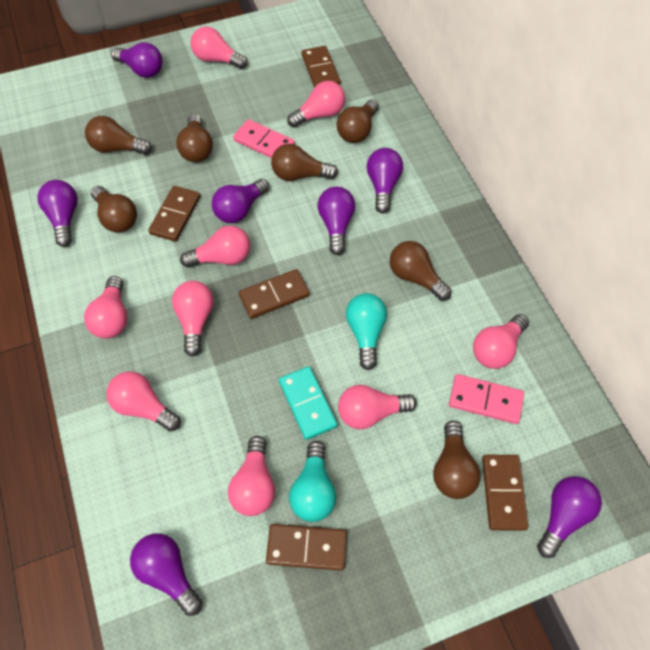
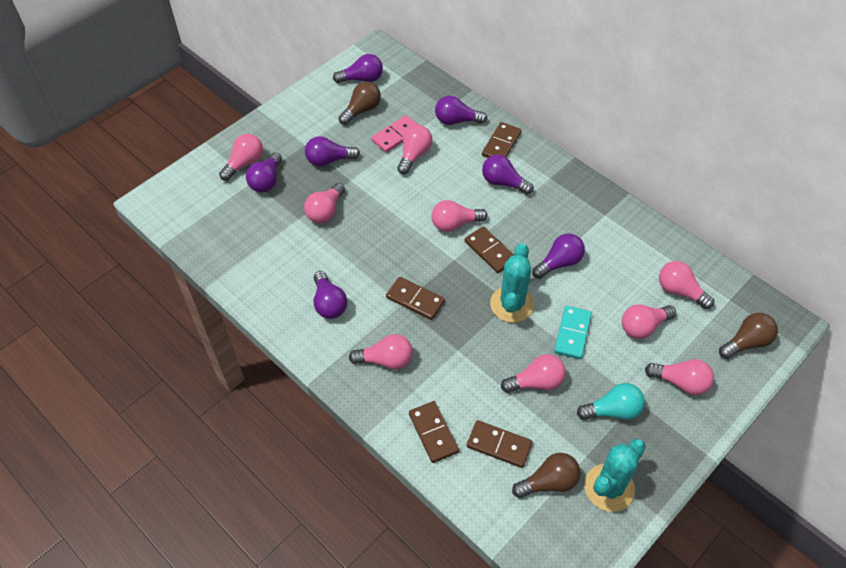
brown light bulb: [85,116,152,155] [91,186,137,233] [176,114,213,162] [271,144,338,181] [337,99,379,143] [390,241,452,301] [433,421,481,499] = 7 -> [339,82,381,125] [512,453,580,498] [719,313,778,359] = 3
pink domino: [233,119,295,158] [449,374,524,424] = 2 -> [371,115,418,153] = 1
turquoise cactus: none = 0 -> [490,243,534,323] [585,439,646,512] = 2
turquoise light bulb: [289,441,336,522] [346,293,387,370] = 2 -> [577,383,645,420] = 1

